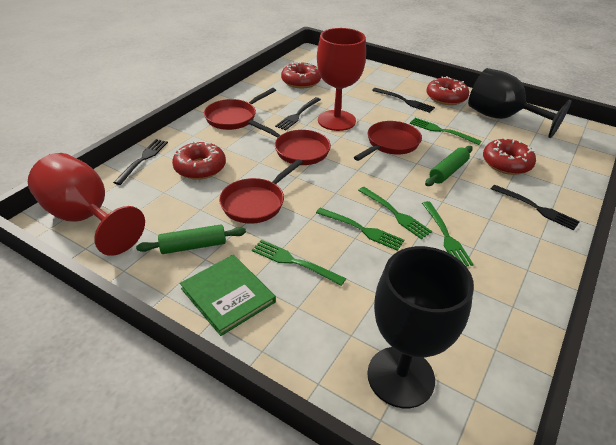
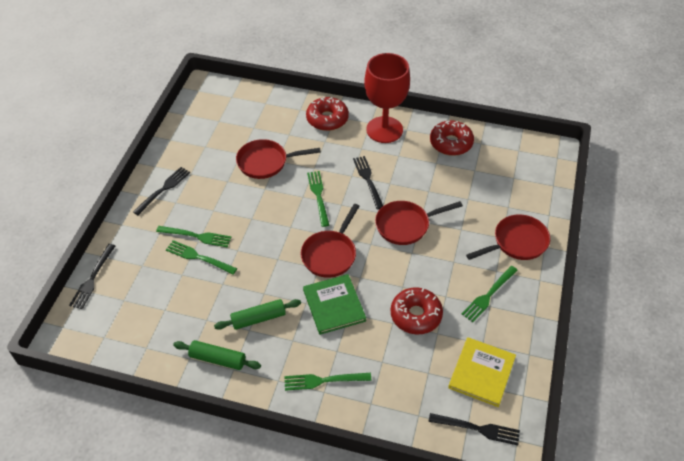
black goblet: [367,246,474,408] [468,68,571,138] = 2 -> none = 0
red donut: [172,141,226,180] [281,61,321,88] [426,76,469,105] [483,137,536,175] = 4 -> [306,97,349,131] [391,287,443,334] [430,120,474,156] = 3
red goblet: [28,153,145,256] [317,28,366,131] = 2 -> [364,53,410,143] = 1
yellow book: none = 0 -> [448,337,516,407] = 1

